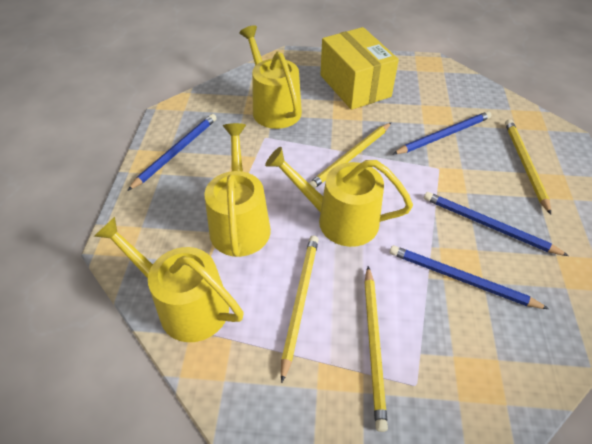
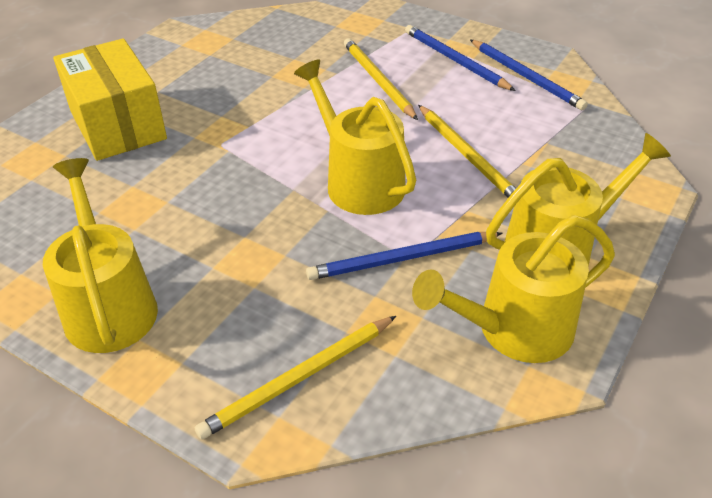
blue pencil: [127,114,217,191] [390,245,549,309] [393,111,491,154] [424,192,569,256] = 4 -> [306,232,502,280] [405,25,516,91] [470,40,588,110] = 3
yellow pencil: [281,236,319,383] [309,122,392,188] [364,266,388,432] [505,119,551,215] = 4 -> [195,316,396,440] [344,38,418,120] [418,105,516,198] = 3

